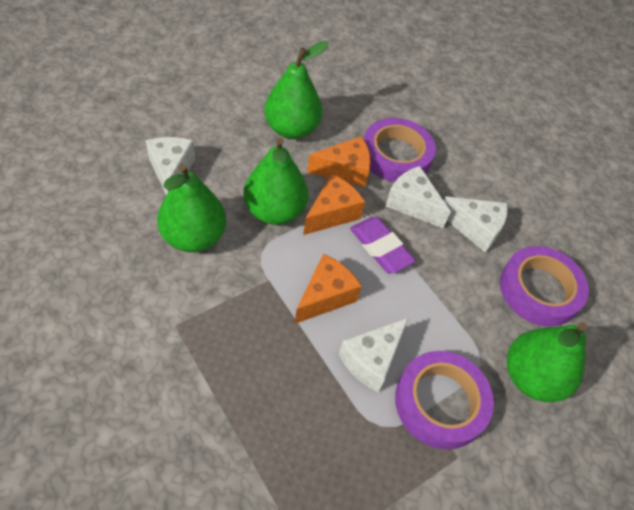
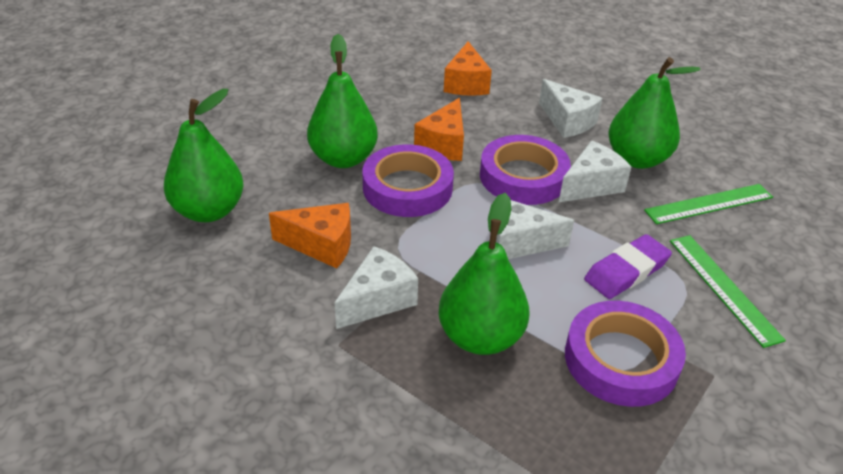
green ruler: none = 0 -> [644,184,773,224] [670,235,786,348] = 2

